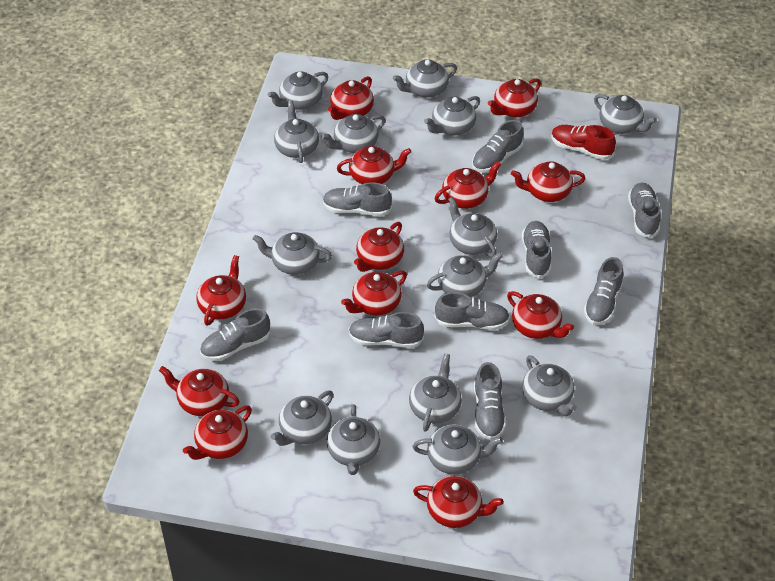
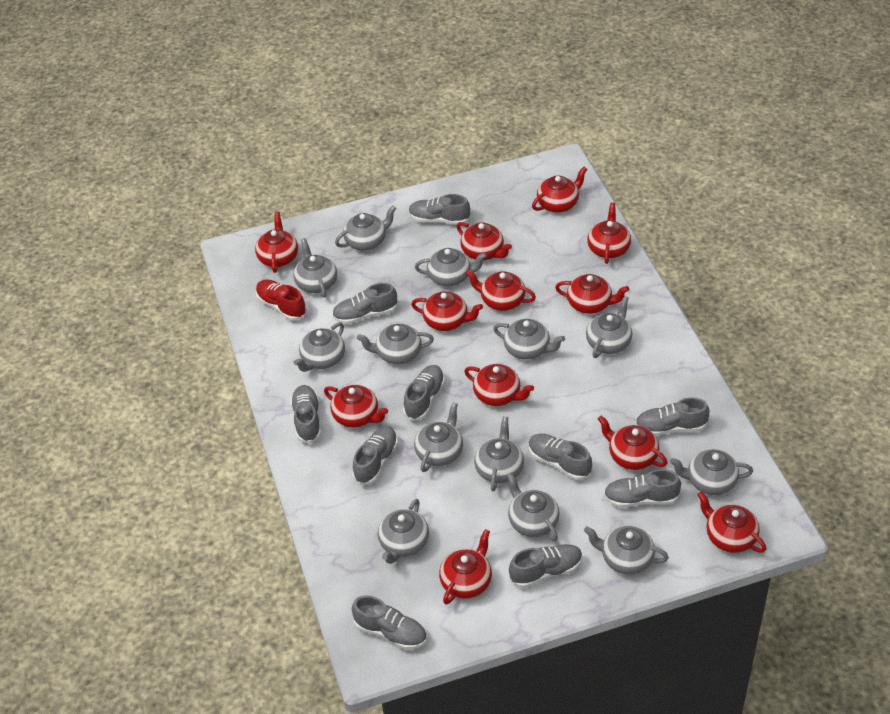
grey shoe: [200,308,270,361] [323,182,392,216] [349,312,424,348] [435,292,510,330] [472,120,524,173] [474,362,506,440] [522,221,551,278] [584,257,624,325] [628,183,661,238] = 9 -> [290,385,321,444] [332,283,398,324] [352,426,398,485] [352,595,427,650] [403,365,445,421] [409,194,471,225] [509,544,582,588] [528,434,592,480] [604,469,681,507] [635,398,709,436] = 10
grey teapot: [253,232,332,275] [268,71,328,110] [271,391,333,446] [274,101,319,163] [321,114,386,153] [326,404,380,475] [393,60,457,98] [409,353,462,432] [413,424,503,474] [424,96,480,136] [427,252,503,297] [448,197,497,258] [522,355,577,416] [594,94,657,134] = 14 -> [293,238,337,297] [294,322,345,372] [335,205,397,251] [357,324,434,364] [378,499,429,564] [414,402,463,472] [415,248,487,287] [474,416,524,492] [493,319,565,360] [507,472,560,541] [584,526,669,574] [586,296,632,358] [670,449,753,495] = 13

